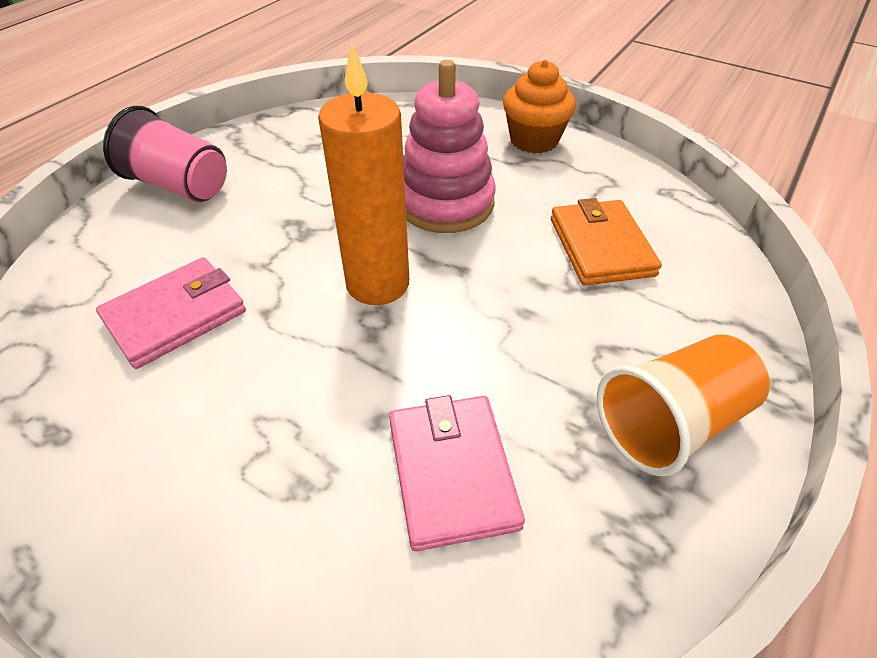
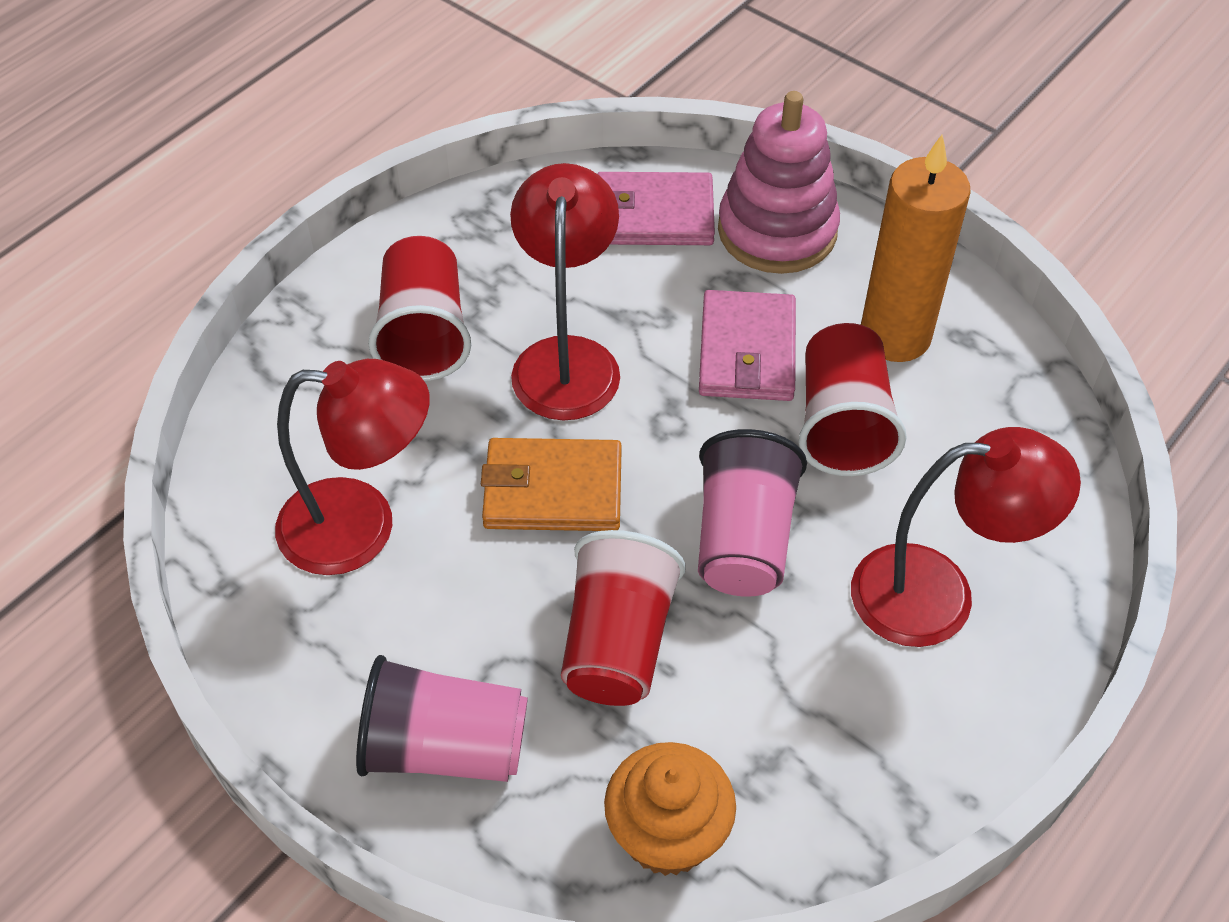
orange cup: [597,334,770,476] = 1 -> none = 0
pink cup: [103,106,227,202] = 1 -> [356,655,528,782] [698,429,807,597] = 2
red cup: none = 0 -> [368,236,471,381] [561,530,686,706] [798,323,907,476] = 3
red lamp: none = 0 -> [275,359,430,575] [510,163,620,420] [851,427,1081,647] = 3

